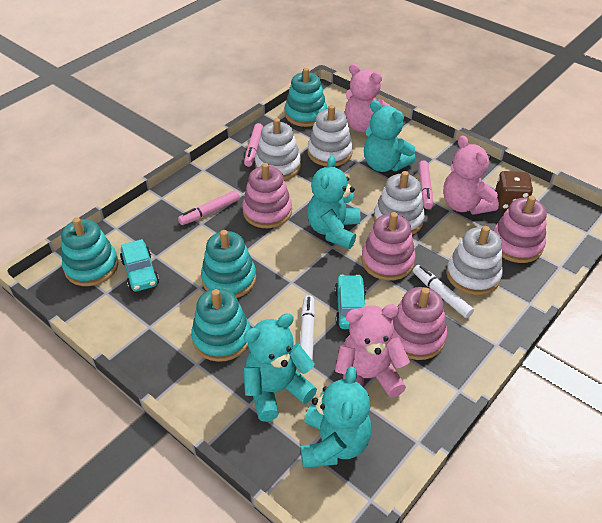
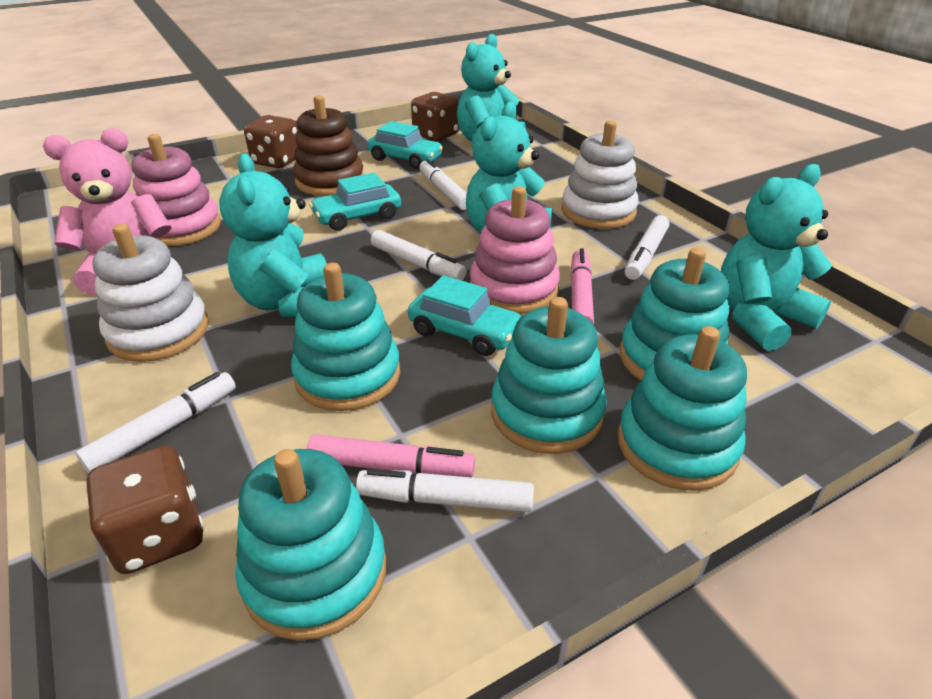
brown dice: [495,171,533,210] = 1 -> [86,445,204,574] [244,115,298,168] [411,92,459,141] = 3
brown stacking toy: none = 0 -> [293,95,364,196] = 1
pink marker: [178,190,240,225] [244,123,263,167] [418,160,433,209] = 3 -> [307,435,475,477] [570,248,594,325] = 2
pink stacking toy: [242,163,292,228] [361,212,416,281] [391,287,447,360] [493,195,547,263] = 4 -> [132,134,221,246] [470,186,560,314] = 2
pink teddy bear: [335,304,410,398] [345,64,392,132] [443,135,499,215] = 3 -> [43,128,172,294] = 1
turquoise car: [120,239,159,292] [335,275,366,329] = 2 -> [309,173,401,231] [367,121,443,169] [408,275,521,356] = 3
turquoise stacking toy: [61,217,119,286] [191,288,250,362] [201,230,256,298] [285,68,327,127] = 4 -> [235,449,386,641] [291,263,400,411] [491,297,607,454] [618,326,747,491] [619,248,729,380] = 5
white marker: [300,295,315,361] [413,265,474,318] = 2 -> [76,372,236,473] [356,469,534,512] [371,230,466,281] [419,159,467,210] [625,215,669,280] = 5
white stacking toy: [255,118,301,180] [308,105,353,166] [374,171,425,235] [446,226,503,295] = 4 -> [92,224,209,362] [562,120,639,229] = 2

